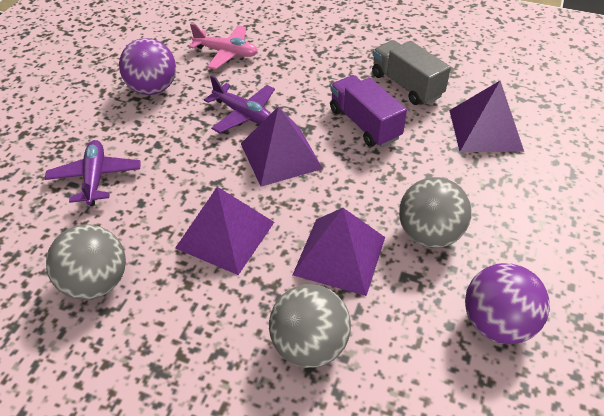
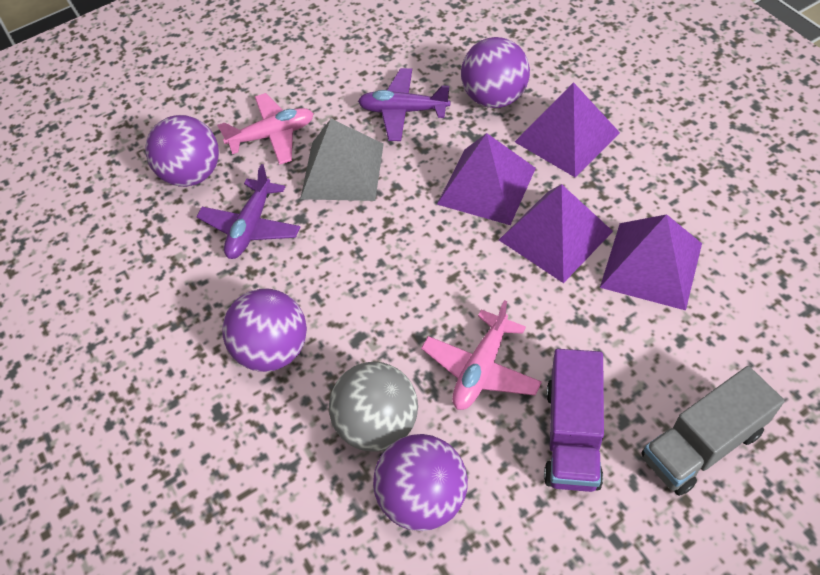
grey ball: [46,224,126,300] [269,284,351,368] [399,177,472,248] = 3 -> [329,361,418,452] = 1
grey pyramid: none = 0 -> [300,119,384,201] = 1
pink plane: [189,24,258,70] = 1 -> [217,93,314,165] [421,300,542,410] = 2
purple ball: [119,38,176,95] [465,263,550,344] = 2 -> [145,115,219,187] [222,288,307,372] [373,434,468,531] [461,37,530,108] = 4

